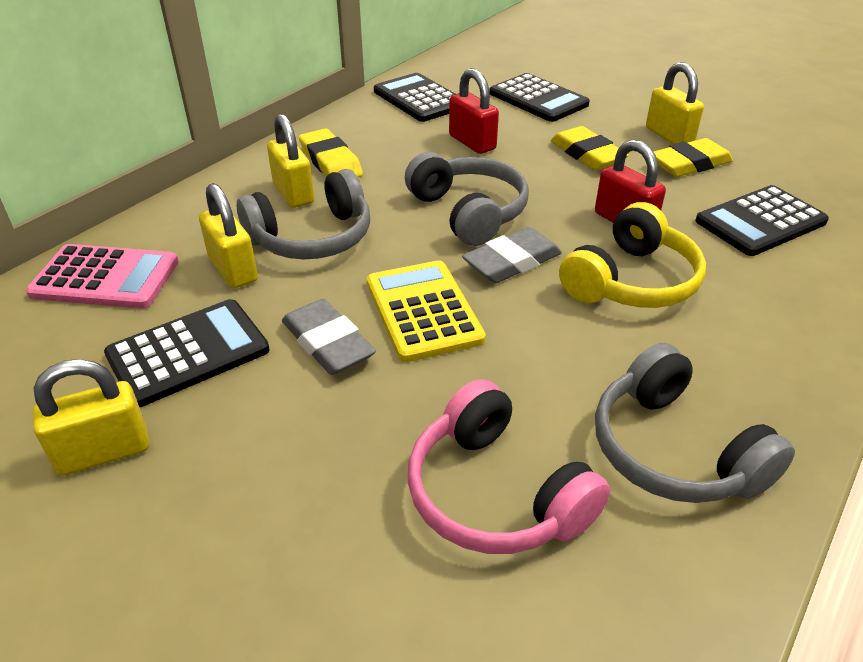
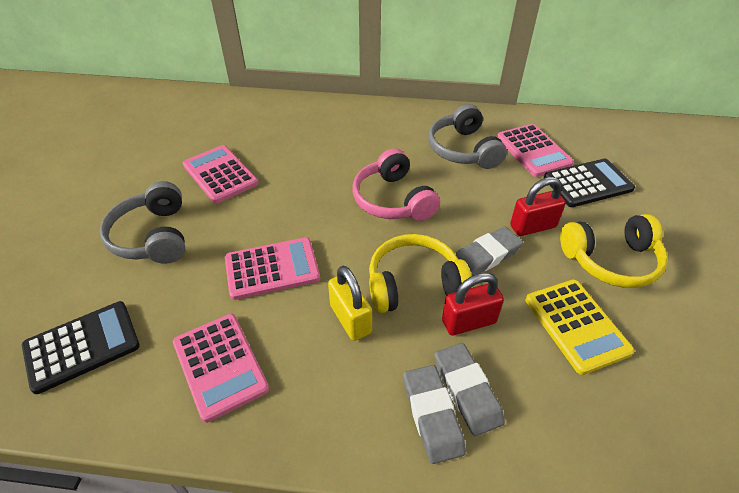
black calculator: [104,299,270,407] [374,73,455,122] [489,73,590,122] [695,185,829,256] = 4 -> [22,301,140,394] [544,159,635,207] = 2
grey eraser: [282,299,376,375] [462,227,562,283] = 2 -> [403,365,466,464] [434,343,505,436] [455,227,523,276] = 3
grey headphones: [237,169,370,259] [405,152,529,246] [595,343,795,503] = 3 -> [100,181,185,264] [428,104,507,169] = 2
pink calculator: [26,244,179,309] = 1 -> [173,314,269,423] [183,145,258,204] [225,237,320,300] [497,124,574,177] = 4
yellow eraser: [299,128,363,177] [551,126,629,170] [653,138,733,177] = 3 -> none = 0
yellow headphones: [559,202,706,308] = 1 -> [369,234,473,313] [560,214,668,288] = 2
yellow padlock: [33,359,149,476] [199,183,258,288] [267,114,314,208] [646,62,704,144] = 4 -> [328,266,372,341] = 1

